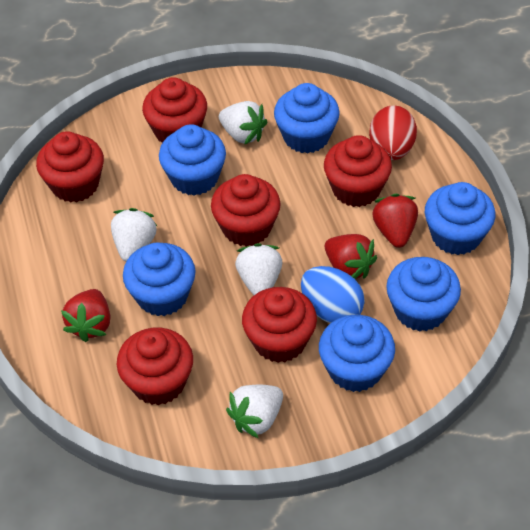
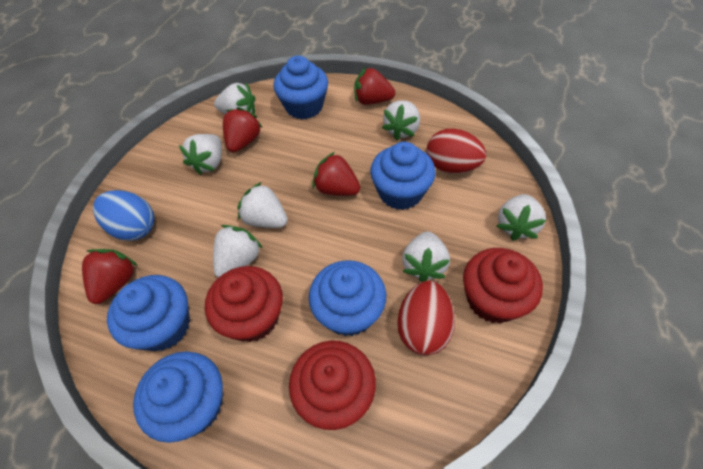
blue cupcake: [123,242,196,316] [159,124,226,196] [274,83,340,154] [319,315,395,392] [386,257,461,332] [425,182,495,255] = 6 -> [107,275,190,351] [133,351,223,443] [273,56,328,120] [309,260,386,336] [370,142,435,210] = 5
red cupcake: [36,131,104,203] [117,327,193,405] [142,77,207,143] [211,174,281,247] [242,287,317,363] [324,135,392,207] = 6 -> [205,266,283,342] [289,341,376,430] [463,248,543,323] = 3
red egg: [369,106,417,160] = 1 -> [397,281,455,355] [426,128,486,174] = 2
red strawberry: [61,289,110,342] [325,234,377,279] [372,194,418,248] = 3 -> [82,249,138,304] [223,107,263,153] [312,152,360,196] [354,67,395,105] = 4
white strawberry: [111,208,157,262] [219,101,267,144] [226,385,283,438] [235,243,282,295] = 4 -> [179,134,222,175] [213,225,263,278] [214,82,256,114] [237,182,288,228] [382,100,420,140] [402,231,450,282] [497,194,546,241] = 7

